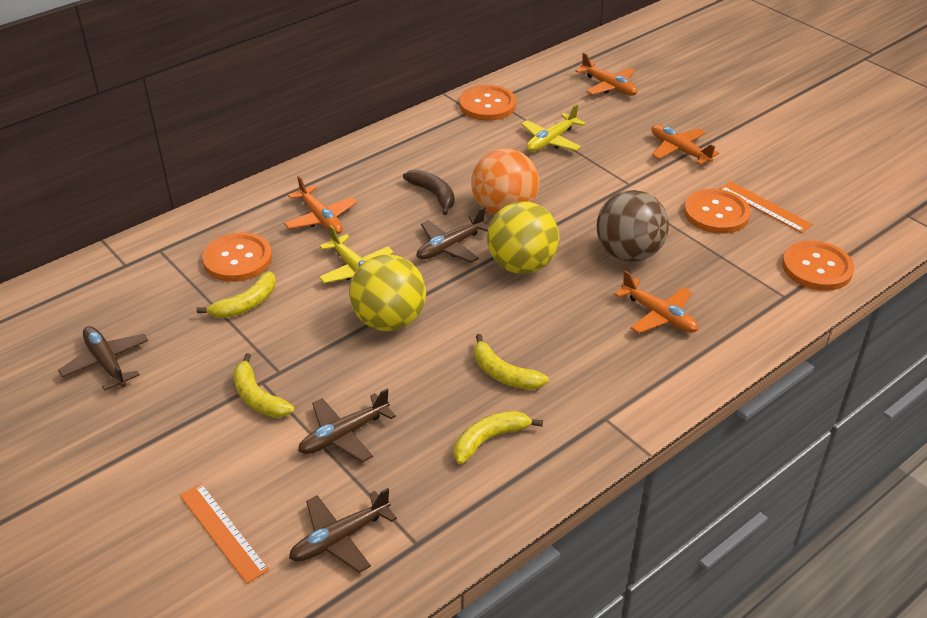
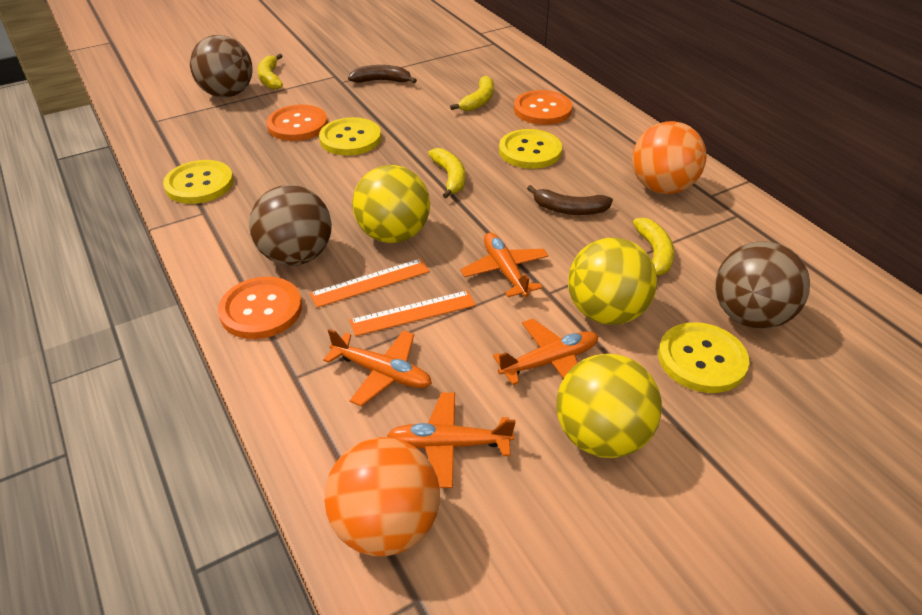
brown ball: [597,190,669,262] = 1 -> [190,35,253,98] [249,185,332,266] [715,241,810,329] = 3
brown banana: [403,169,455,215] = 1 -> [348,65,417,83] [527,185,613,215] = 2
brown plane: [58,326,148,390] [289,488,397,573] [298,389,396,462] [417,207,489,263] = 4 -> none = 0
orange ball: [471,148,539,215] = 1 -> [324,437,440,556] [632,121,706,194] = 2
orange button: [202,232,272,282] [459,85,516,121] [684,189,751,234] [782,241,854,291] = 4 -> [218,276,302,339] [266,104,328,141] [514,90,572,125] = 3
yellow ball: [349,254,426,331] [487,201,560,274] = 2 -> [352,165,430,243] [556,354,662,458] [568,237,657,325] = 3
yellow button: none = 0 -> [163,160,234,204] [319,117,381,156] [499,129,562,169] [658,322,749,393] = 4
yellow plane: [319,225,394,283] [521,104,586,152] = 2 -> none = 0

